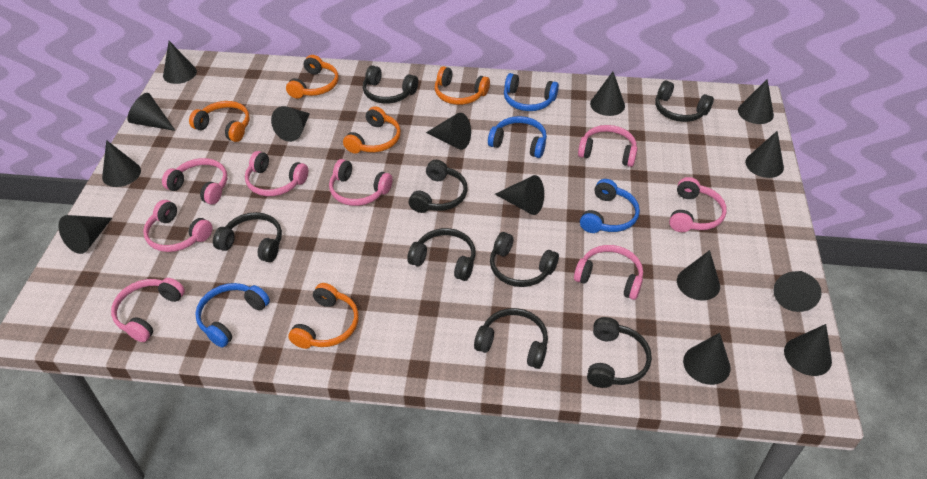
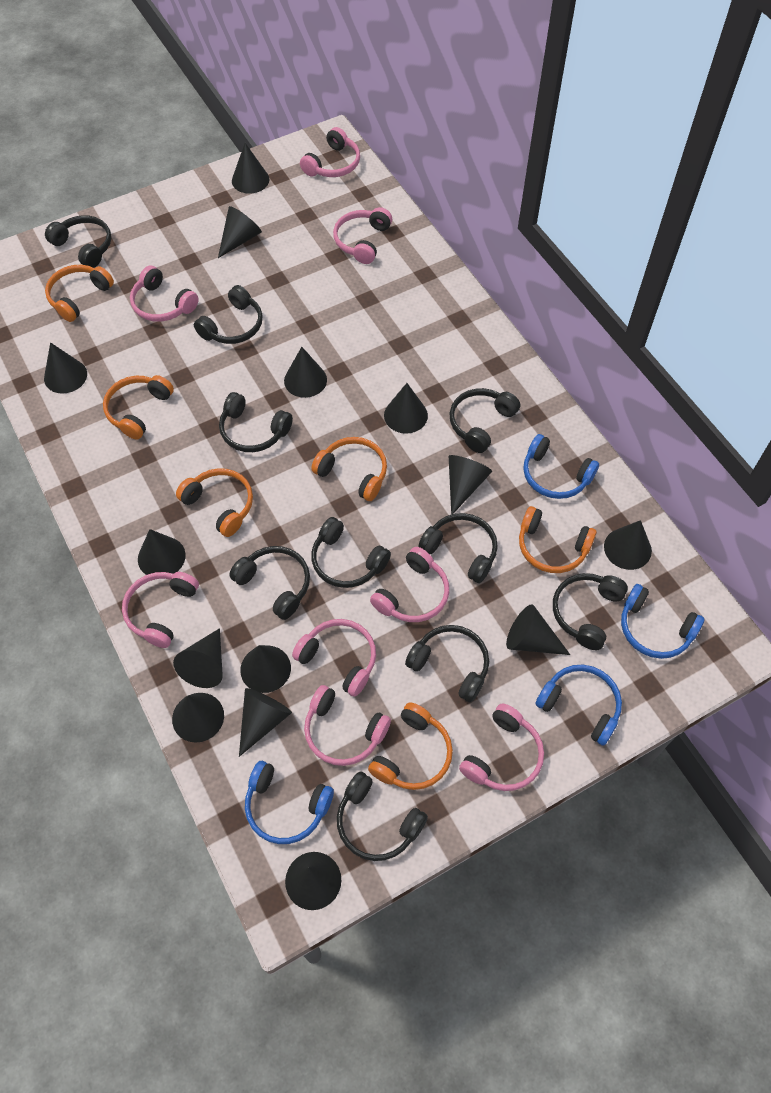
black headphones: [213,212,282,262] [363,65,418,104] [407,228,476,281] [409,160,468,213] [474,308,548,369] [490,232,559,287] [587,317,652,388] [655,80,714,122] = 8 -> [45,215,111,268] [194,285,263,344] [219,392,293,452] [229,546,310,620] [311,517,391,588] [337,771,428,861] [405,625,489,703] [418,513,498,583] [450,388,520,453] [553,573,628,650] = 10
orange headphones: [189,101,250,142] [286,55,338,99] [288,283,359,349] [343,106,401,154] [435,66,490,105] = 5 -> [45,265,114,322] [103,375,174,440] [176,468,253,537] [311,437,387,501] [368,702,453,790] [519,506,597,573] = 6

